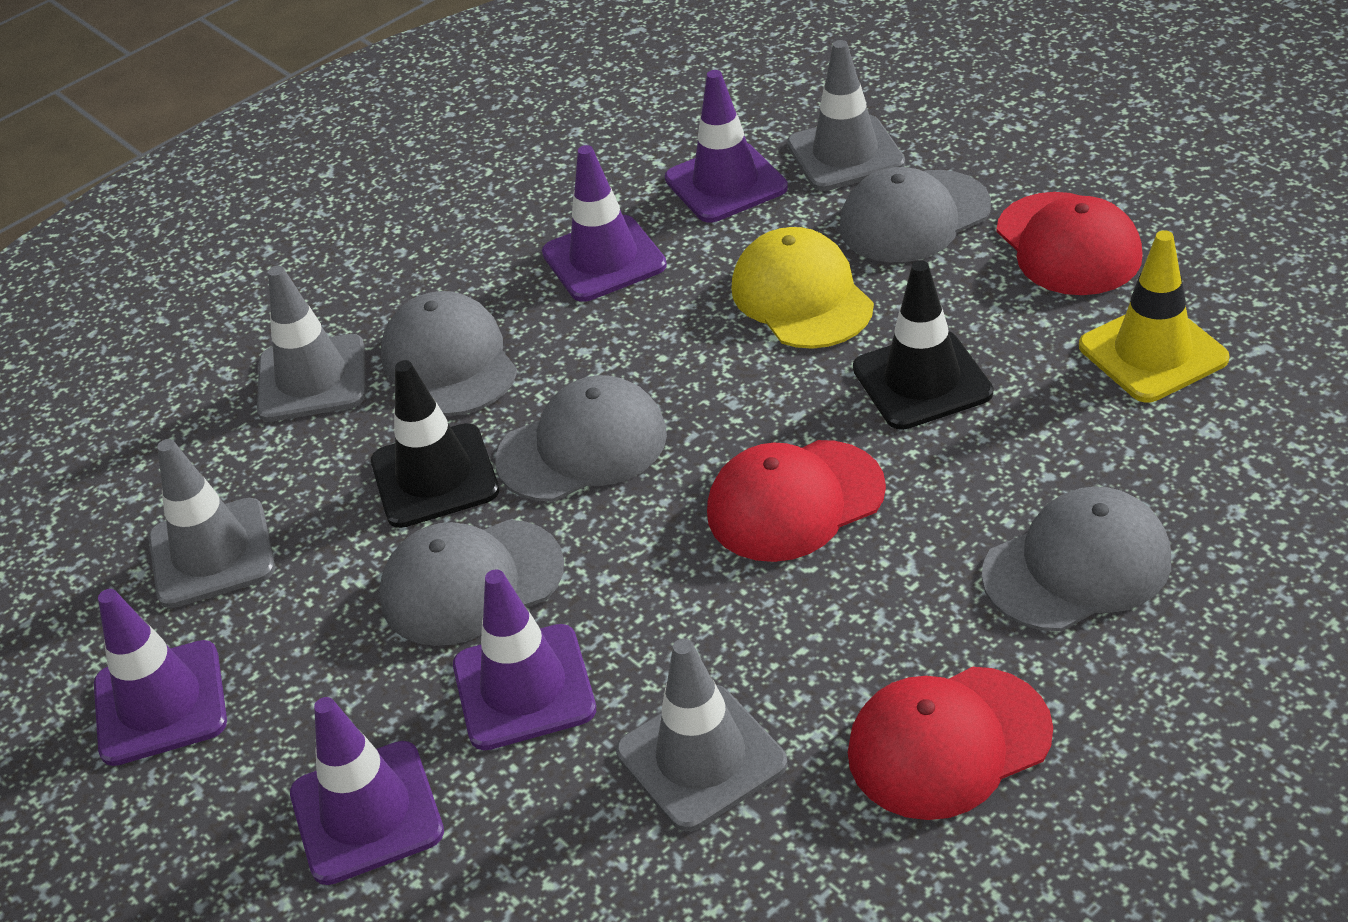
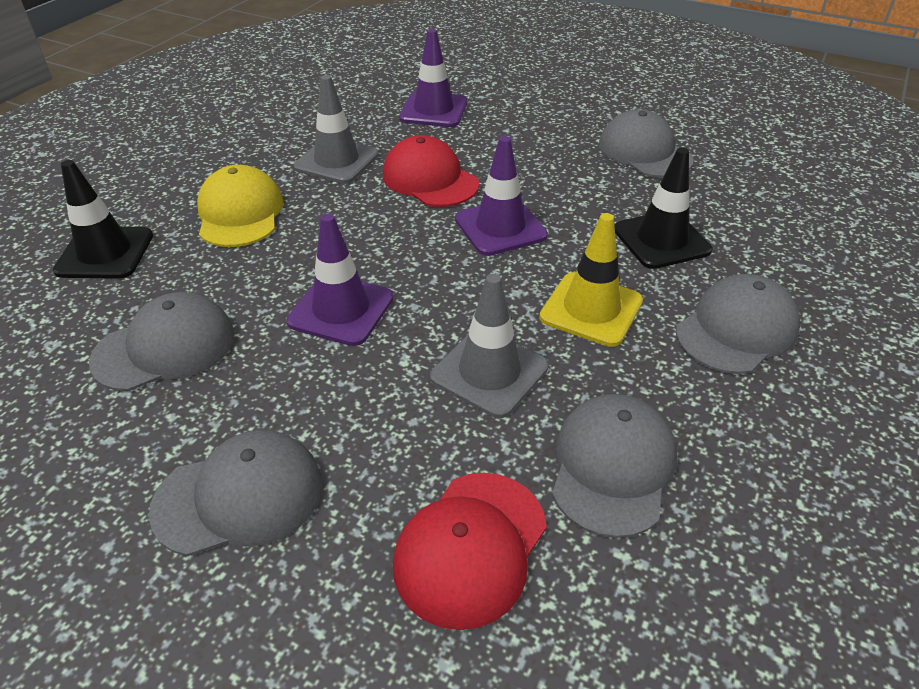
grey traffic cone: [149,439,275,608] [257,266,365,422] [616,638,788,831] [787,40,905,191] = 4 -> [294,75,379,184] [430,274,549,418] = 2
purple traffic cone: [94,589,227,766] [290,697,444,885] [453,569,596,750] [542,145,667,302] [665,70,788,223] = 5 -> [286,214,394,346] [399,29,467,127] [455,136,548,256] = 3
red cap: [707,440,886,562] [848,667,1053,820] [997,192,1143,295] = 3 -> [383,135,479,207] [393,473,547,630] = 2

